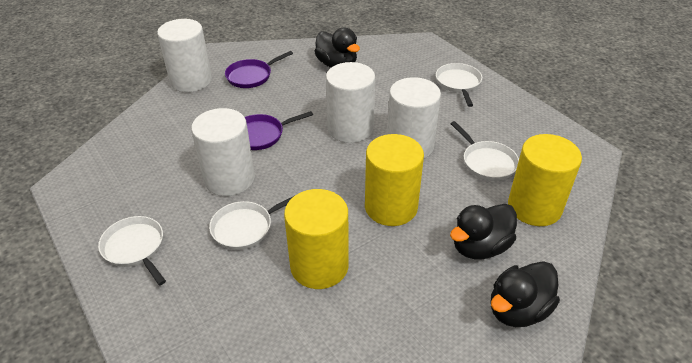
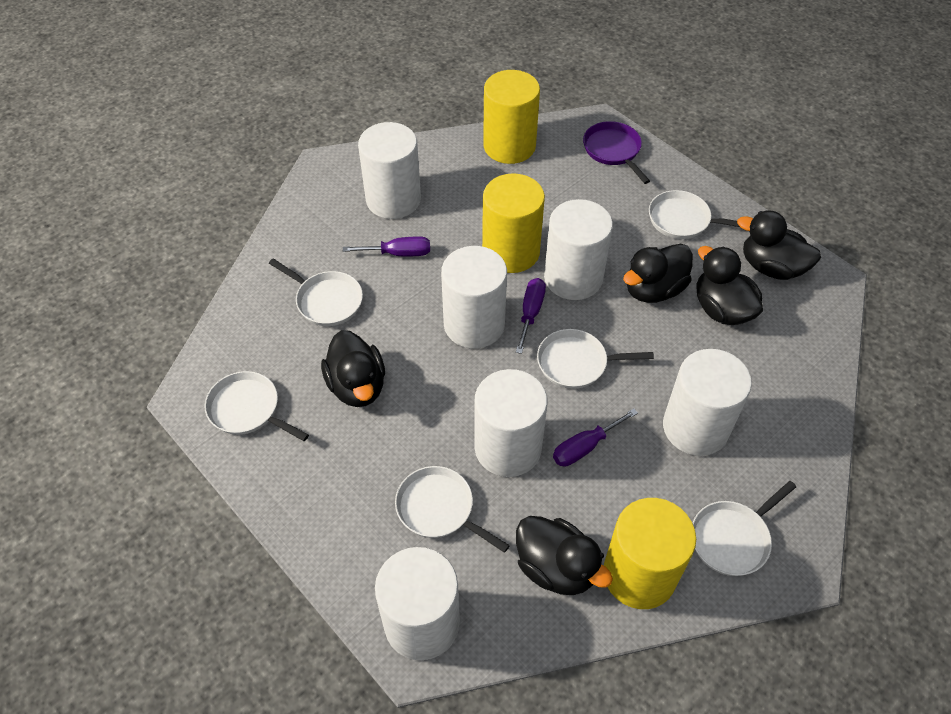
black duck: [314,28,360,68] [450,204,517,259] [490,261,560,327] = 3 -> [321,330,385,407] [516,516,613,595] [623,244,693,303] [696,246,763,325] [737,211,821,280] = 5
purple pan: [225,51,293,88] [245,111,313,150] = 2 -> [583,121,650,184] = 1
purple screwdriver: none = 0 -> [343,236,430,256] [516,278,546,354] [553,408,638,467] = 3
white cylinder: [157,19,212,92] [191,108,255,196] [326,62,375,143] [387,77,441,158] = 4 -> [358,122,421,219] [375,547,460,660] [441,246,507,349] [475,369,547,477] [544,199,613,300] [663,349,752,456] = 6
white pan: [98,216,166,285] [209,196,294,250] [436,63,482,107] [451,121,519,181] = 4 -> [204,371,309,441] [269,258,363,326] [395,466,510,553] [537,329,654,389] [649,190,740,239] [693,481,796,576] = 6

